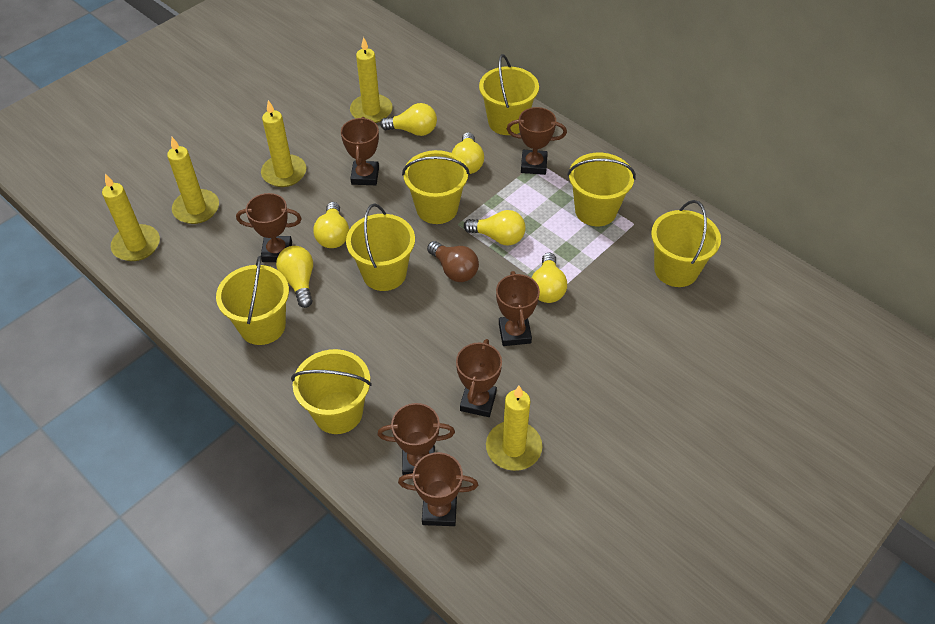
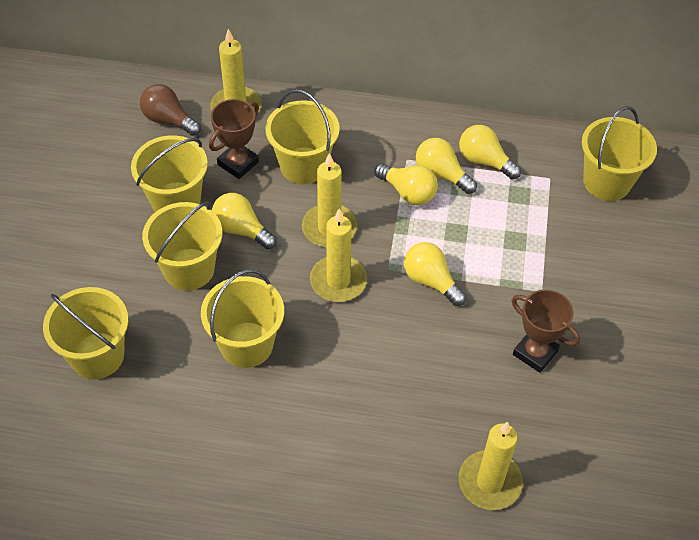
brown trophy: [236,193,302,262] [341,117,379,185] [377,403,455,475] [398,452,478,526] [456,339,502,417] [496,271,540,346] [507,107,567,175] = 7 -> [209,99,259,179] [511,289,580,373] = 2
yellow bucket: [216,256,289,345] [291,349,372,434] [346,204,415,291] [402,150,470,224] [479,54,539,135] [568,153,636,226] [651,200,721,287] = 7 -> [43,287,129,379] [131,135,208,212] [142,202,222,291] [201,269,284,368] [266,89,340,184] [582,106,657,201] = 6
yellow candle: [102,174,160,261] [167,137,219,224] [261,100,306,187] [350,37,393,123] [486,386,542,471] = 5 -> [210,29,262,113] [302,153,357,247] [310,208,367,302] [458,422,523,510] = 4
yellow light bulb: [276,246,313,308] [313,202,349,248] [380,103,437,136] [452,132,484,174] [464,210,526,245] [532,253,567,303] = 6 -> [212,193,277,249] [375,163,438,205] [404,242,466,306] [416,138,477,194] [459,125,521,180] = 5

